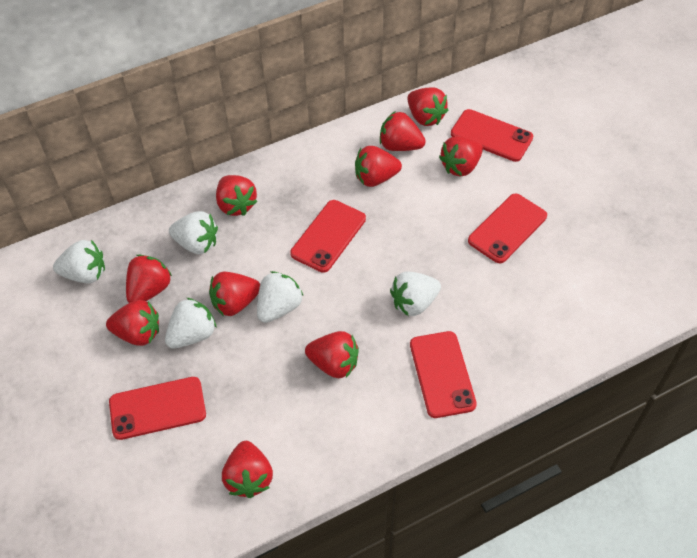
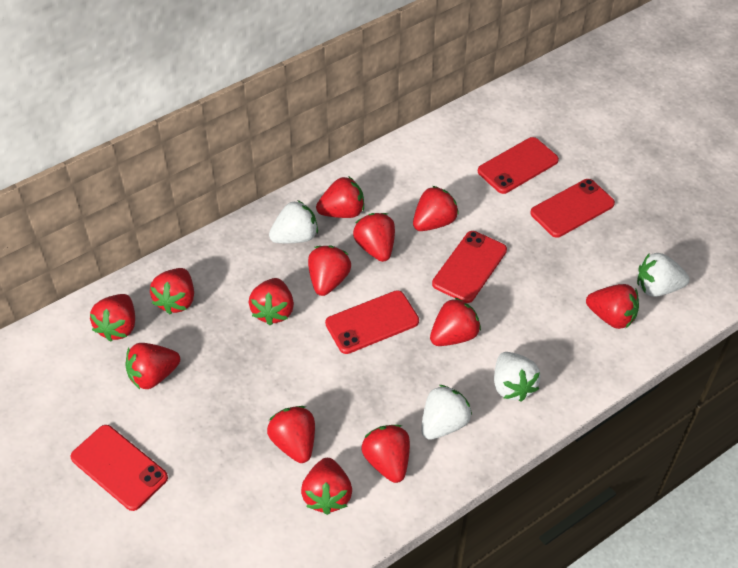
red strawberry: [106,300,159,346] [126,255,172,303] [209,272,260,316] [216,175,257,216] [222,441,273,498] [305,331,359,378] [355,146,402,187] [380,111,426,151] [407,88,448,126] [439,136,483,176] = 10 -> [90,294,135,342] [125,343,180,389] [150,268,194,314] [249,278,294,325] [267,406,315,463] [301,458,352,515] [308,245,351,296] [316,176,364,218] [353,213,395,262] [362,425,410,483] [413,186,459,231] [430,297,481,346] [586,284,639,329] = 13
white strawberry: [53,240,105,284] [165,298,217,348] [169,211,218,254] [257,271,303,323] [390,272,441,316] = 5 -> [269,200,318,243] [421,385,472,440] [494,352,541,401] [637,253,689,297] = 4

